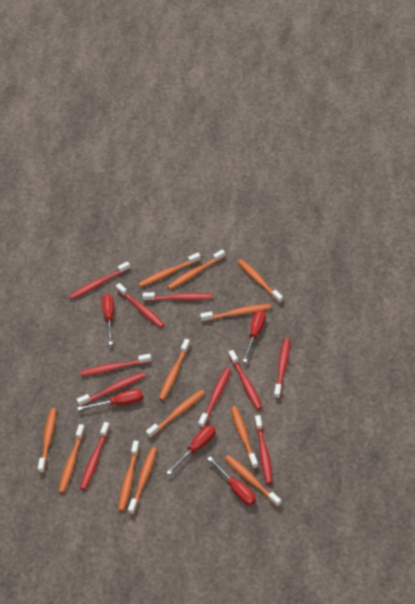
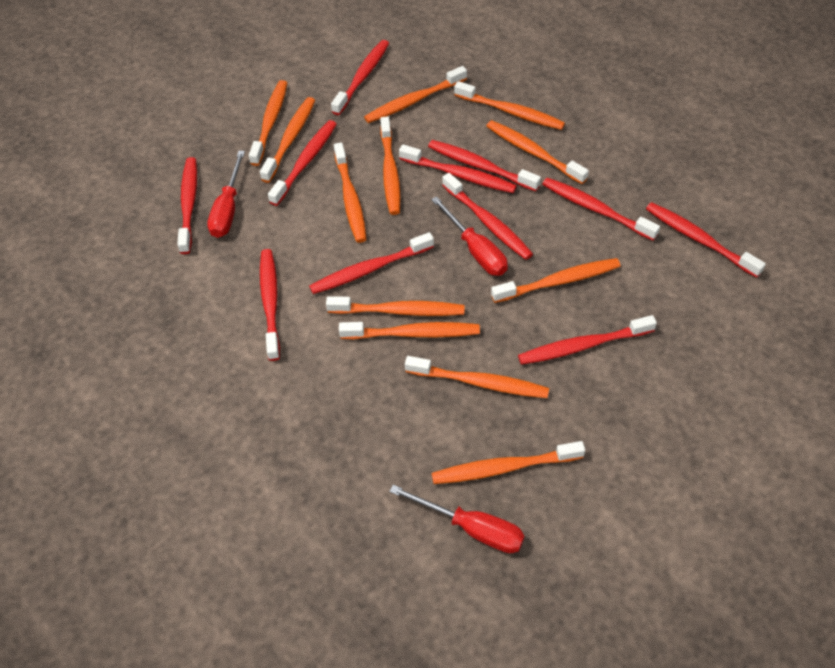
red screwdriver: [77,389,143,411] [102,294,114,345] [166,425,216,475] [207,457,256,505] [243,310,266,362] = 5 -> [207,151,245,238] [389,485,525,553] [431,196,508,276] = 3
red toothbrush: [69,261,131,300] [77,372,146,407] [80,354,152,376] [80,422,110,490] [116,283,165,328] [143,292,213,301] [198,368,231,428] [229,350,262,410] [255,415,273,484] [274,338,290,399] = 10 -> [177,157,197,254] [260,249,280,361] [268,120,337,206] [309,232,434,294] [331,40,389,115] [399,144,517,193] [428,140,541,191] [442,173,533,260] [518,315,657,365] [542,178,660,241] [646,202,766,278] = 11

